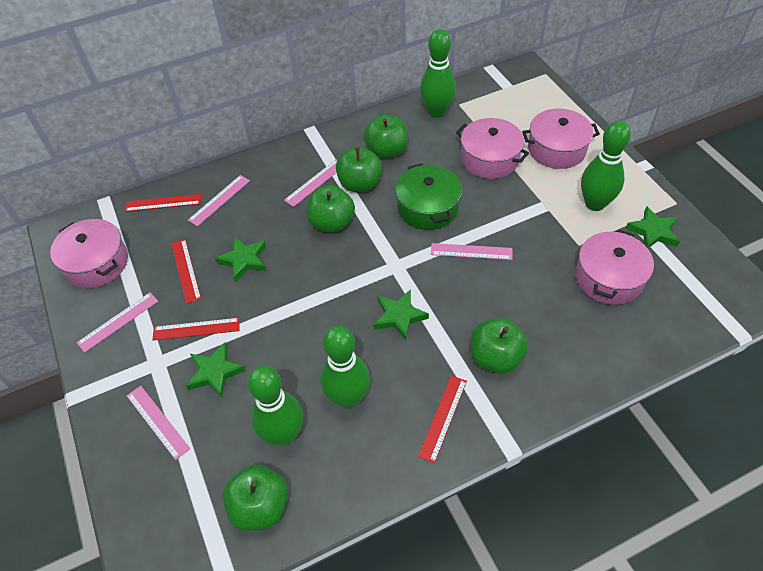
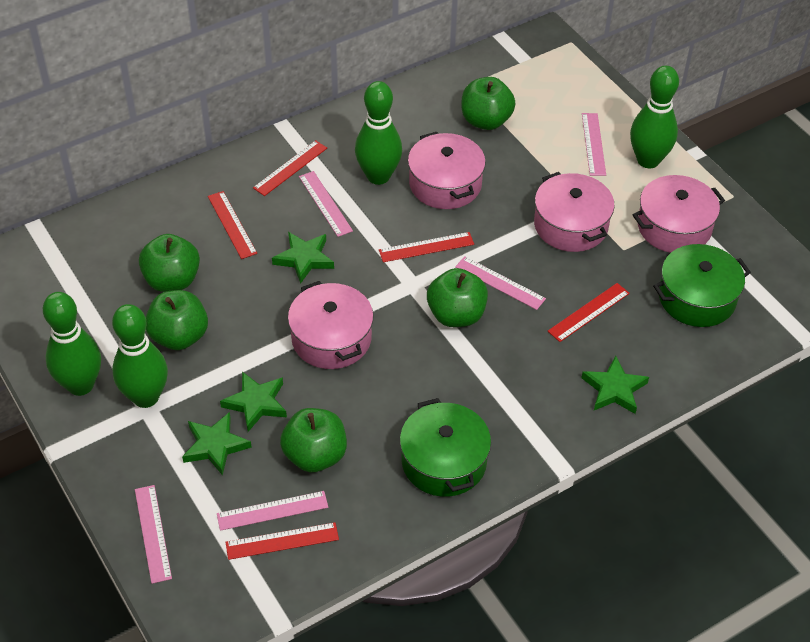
green pot: [396,163,462,230] = 1 -> [400,398,491,497] [653,244,751,327] = 2
red ruler: [125,194,201,212] [152,318,240,340] [171,239,201,304] [418,375,467,463] = 4 -> [208,191,257,259] [226,522,339,560] [253,140,327,196] [379,232,474,262] [548,283,630,342] = 5

